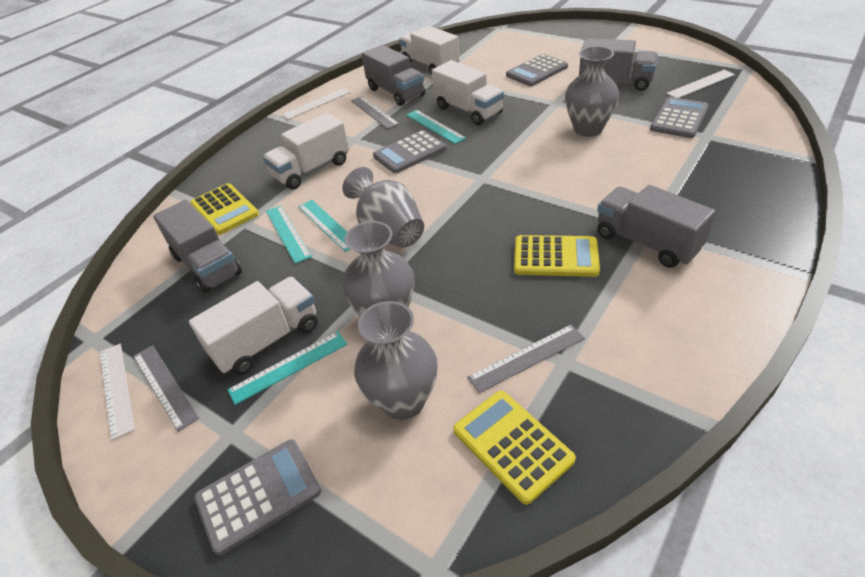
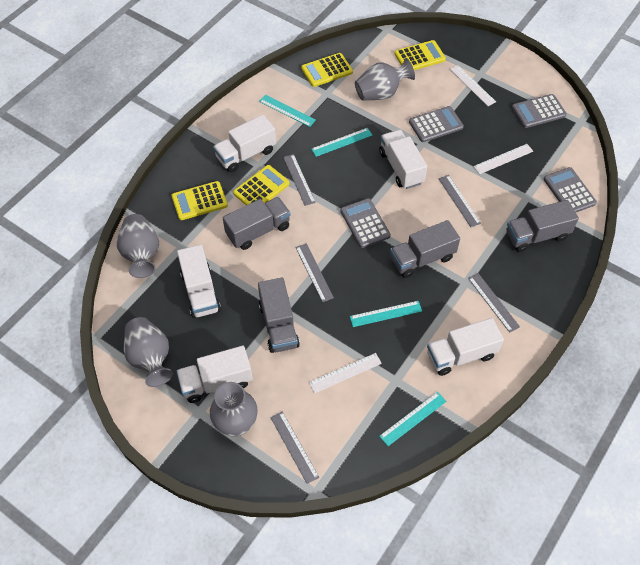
grey ruler: [133,345,199,432] [351,96,399,129] [467,324,585,393] = 3 -> [270,411,319,484] [283,154,316,206] [296,243,334,302] [439,175,481,227] [468,273,520,333] = 5
white truck: [189,277,318,375] [263,113,349,189] [399,26,460,75] [432,60,504,125] = 4 -> [176,346,253,403] [177,245,221,318] [213,115,276,172] [379,130,427,189] [427,318,504,376] = 5
yellow calculator: [190,183,259,235] [453,391,576,505] [514,235,600,277] = 3 -> [171,181,228,220] [233,165,290,205] [301,53,353,87] [395,40,446,70] = 4

